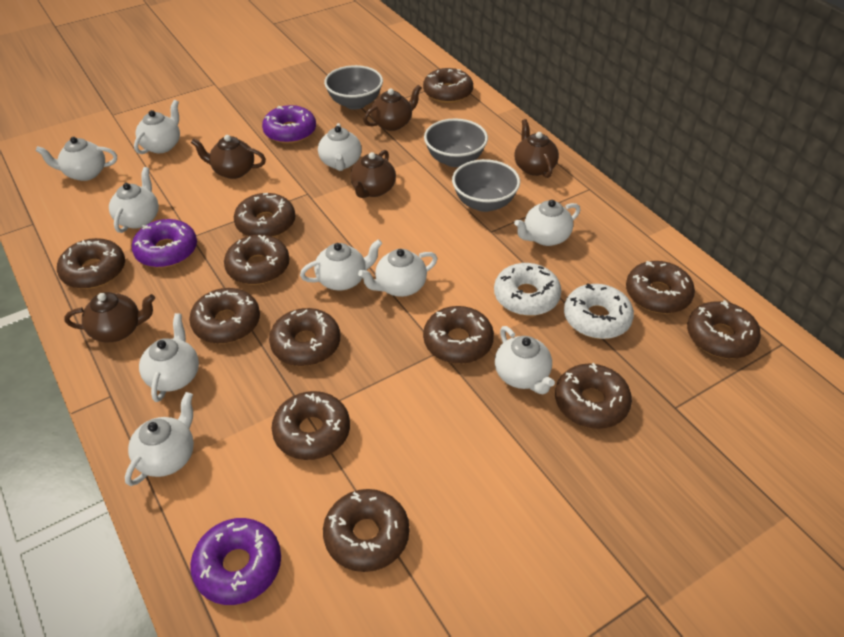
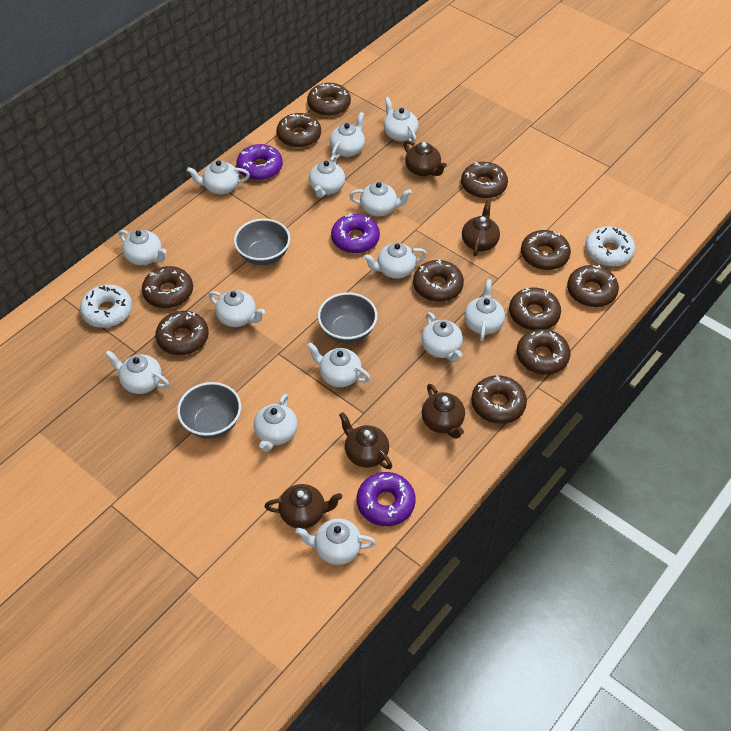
brown donut: [57,238,125,289] [189,288,260,344] [224,235,290,285] [234,193,296,237] [269,308,340,366] [272,391,350,460] [323,489,409,572] [423,68,473,103] [423,306,494,364] [555,363,632,429] [626,261,695,314] [687,300,761,359] = 12 -> [142,266,193,308] [155,311,209,355] [276,113,321,148] [307,83,351,116] [413,259,464,302] [461,162,508,199] [471,375,527,424] [509,287,561,330] [517,329,570,375] [521,230,571,270] [567,265,619,307] = 11
white teapot: [35,137,117,181] [109,167,159,233] [125,392,194,486] [134,100,180,154] [139,313,199,402] [300,239,382,290] [318,123,362,171] [358,249,437,297] [495,326,555,394] [514,200,580,246] = 10 -> [105,350,169,394] [118,230,166,265] [187,160,250,195] [208,290,265,327] [254,394,298,452] [296,519,376,565] [307,342,371,387] [309,155,345,198] [330,112,365,158] [349,182,412,217] [363,243,427,279] [384,97,418,143] [421,312,463,362] [464,279,505,341] = 14

